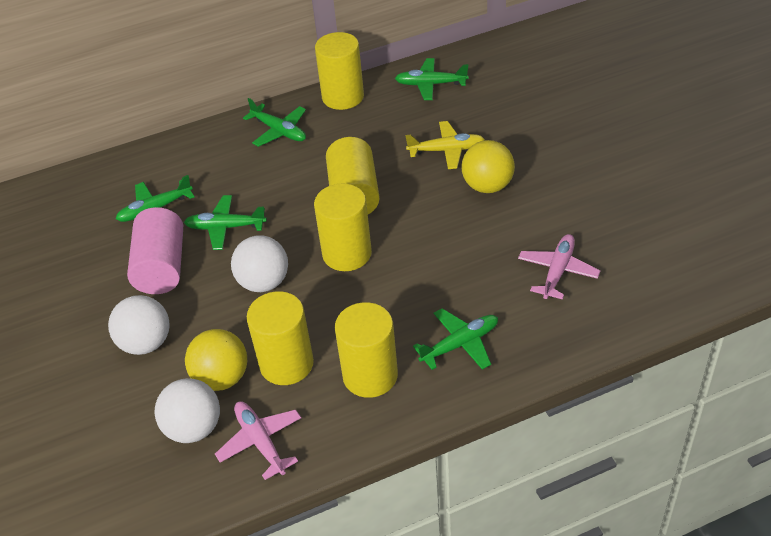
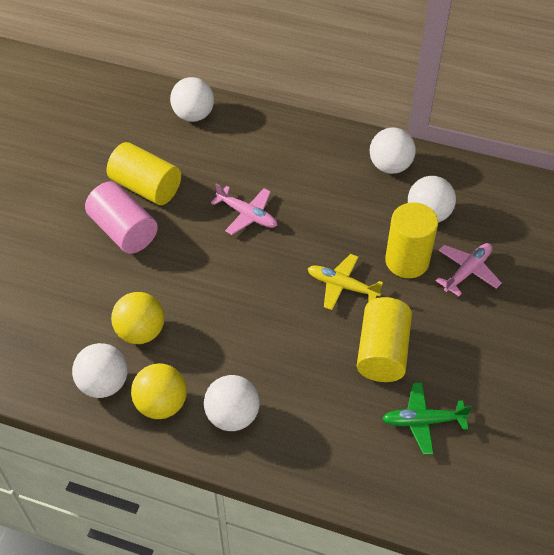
green plane: [116,175,195,222] [184,195,267,250] [243,98,306,147] [395,58,469,100] [413,308,498,370] = 5 -> [382,383,472,455] = 1
white ball: [108,295,170,355] [154,378,220,443] [231,235,288,292] = 3 -> [72,343,128,398] [170,77,214,122] [204,375,260,431] [370,128,416,174] [408,176,456,223] = 5
yellow cylinder: [247,291,314,385] [314,183,372,271] [315,32,364,110] [326,137,380,214] [335,302,398,398] = 5 -> [107,142,181,205] [357,297,412,382] [385,202,438,278] = 3

